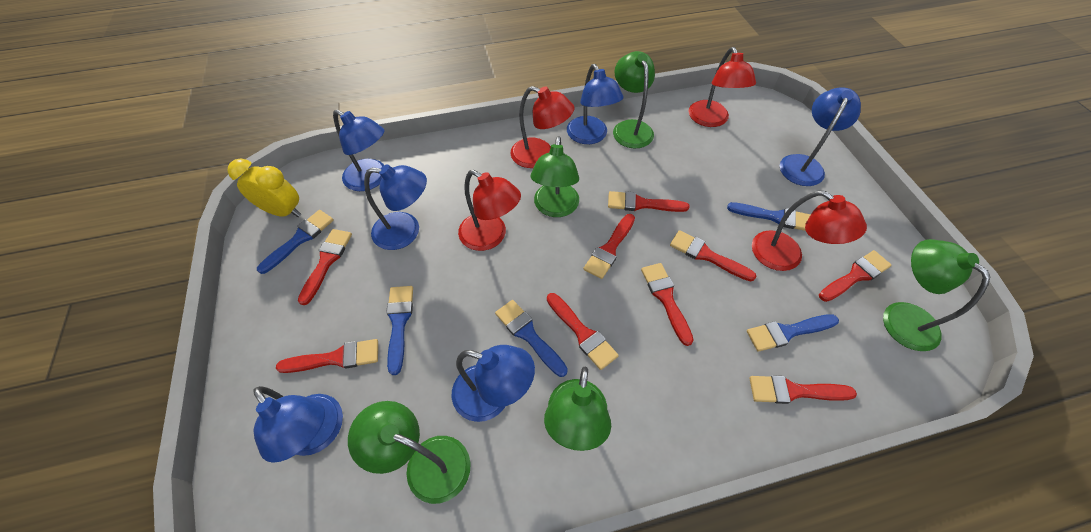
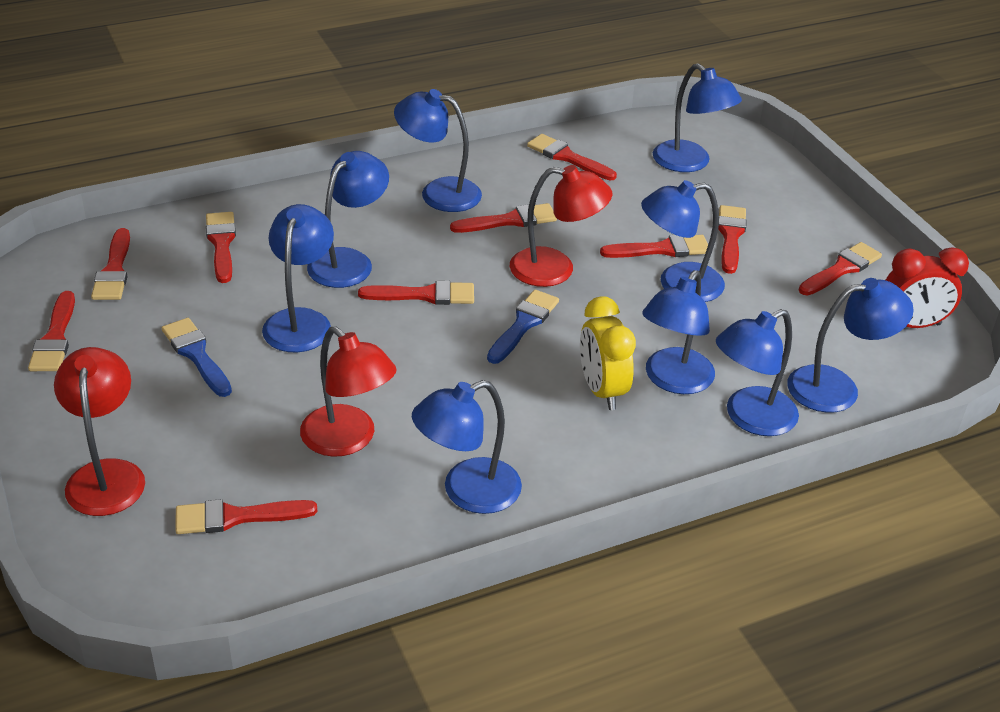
blue brush: [257,210,334,274] [386,286,413,375] [495,300,568,377] [727,202,811,231] [747,314,839,352] = 5 -> [162,318,232,397] [487,290,559,364] = 2
blue lamp: [253,386,343,463] [333,109,385,191] [364,164,427,250] [452,345,535,422] [567,64,624,144] [780,87,861,186] = 6 -> [262,204,334,353] [307,151,389,288] [394,89,482,212] [412,380,522,514] [641,180,725,302] [642,270,715,394] [653,63,742,172] [716,309,799,436] [787,278,914,413] = 9
green lamp: [348,401,471,504] [531,136,579,217] [544,367,611,451] [613,51,655,149] [883,239,990,351] = 5 -> none = 0
red brush: [276,339,378,373] [298,229,352,305] [547,293,619,370] [583,214,635,279] [608,191,689,212] [641,263,694,346] [670,230,756,281] [749,376,857,404] [819,250,891,302] = 9 -> [28,291,75,371] [91,228,130,300] [175,499,318,534] [206,212,236,283] [358,281,474,305] [450,203,557,233] [527,134,617,180] [600,235,708,258] [718,205,747,274] [799,242,882,296] = 10
red clock: none = 0 -> [886,247,969,328] = 1
red lamp: [458,170,521,251] [510,86,575,168] [689,47,756,127] [752,191,867,271] = 4 -> [54,347,145,516] [300,327,397,457] [510,165,612,287] = 3

